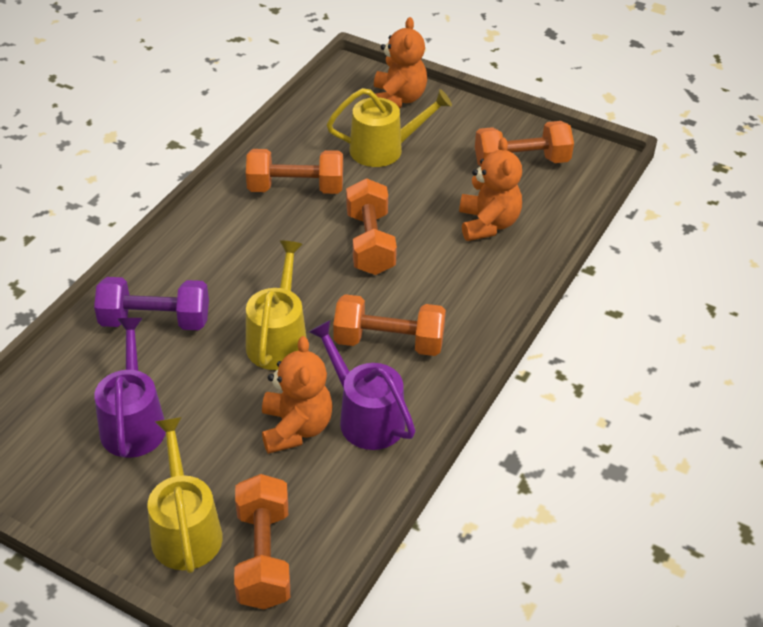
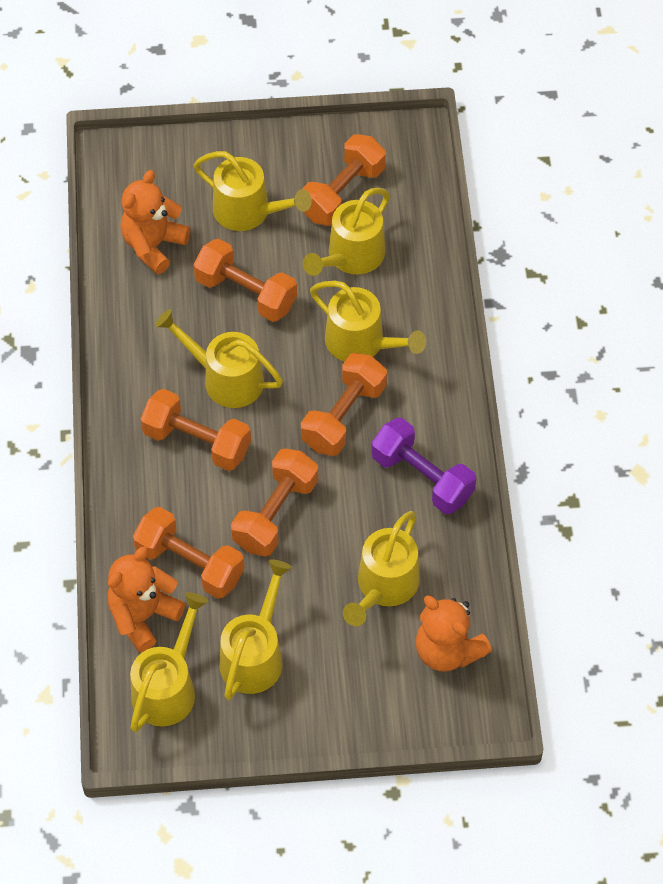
orange dumbbell: [234,474,290,609] [246,149,343,194] [333,294,446,356] [346,178,397,275] [475,121,574,166] = 5 -> [133,507,245,599] [141,389,251,471] [193,239,297,322] [231,448,318,557] [301,353,387,456] [302,134,386,226] = 6
purple watering can: [94,318,166,458] [309,320,415,450] = 2 -> none = 0
yellow watering can: [148,417,223,573] [246,240,307,370] [327,88,452,167] = 3 -> [130,592,208,732] [155,309,283,408] [194,151,312,231] [219,560,292,700] [303,188,390,276] [310,281,426,362] [343,511,420,626] = 7

